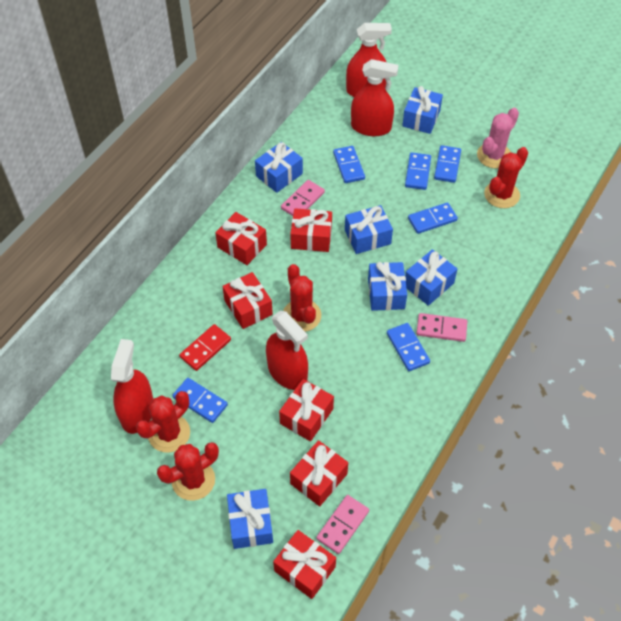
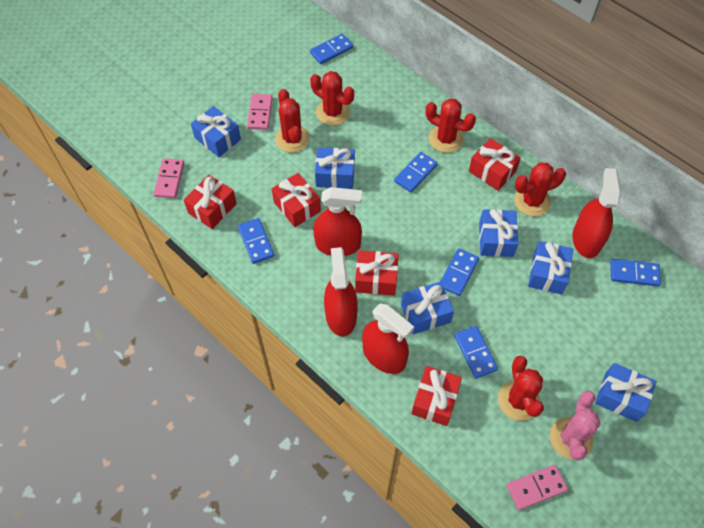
red cactus: [136,391,190,453] [157,442,219,501] [283,264,321,332] [484,147,528,208] = 4 -> [275,89,310,153] [310,71,354,126] [426,98,476,153] [498,356,544,421] [514,162,566,216] = 5
red domino: [179,324,231,371] = 1 -> none = 0
red gift: [215,212,267,265] [222,272,273,329] [273,530,336,599] [279,379,334,441] [290,208,332,252] [290,440,348,506] = 6 -> [184,175,237,229] [272,173,321,227] [355,250,399,296] [411,366,462,426] [469,138,521,191] = 5

